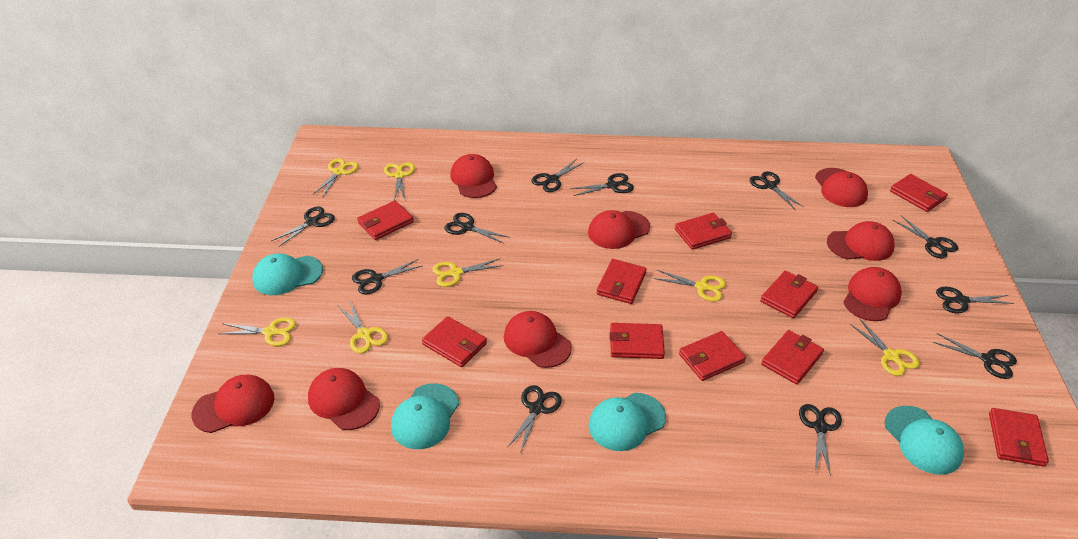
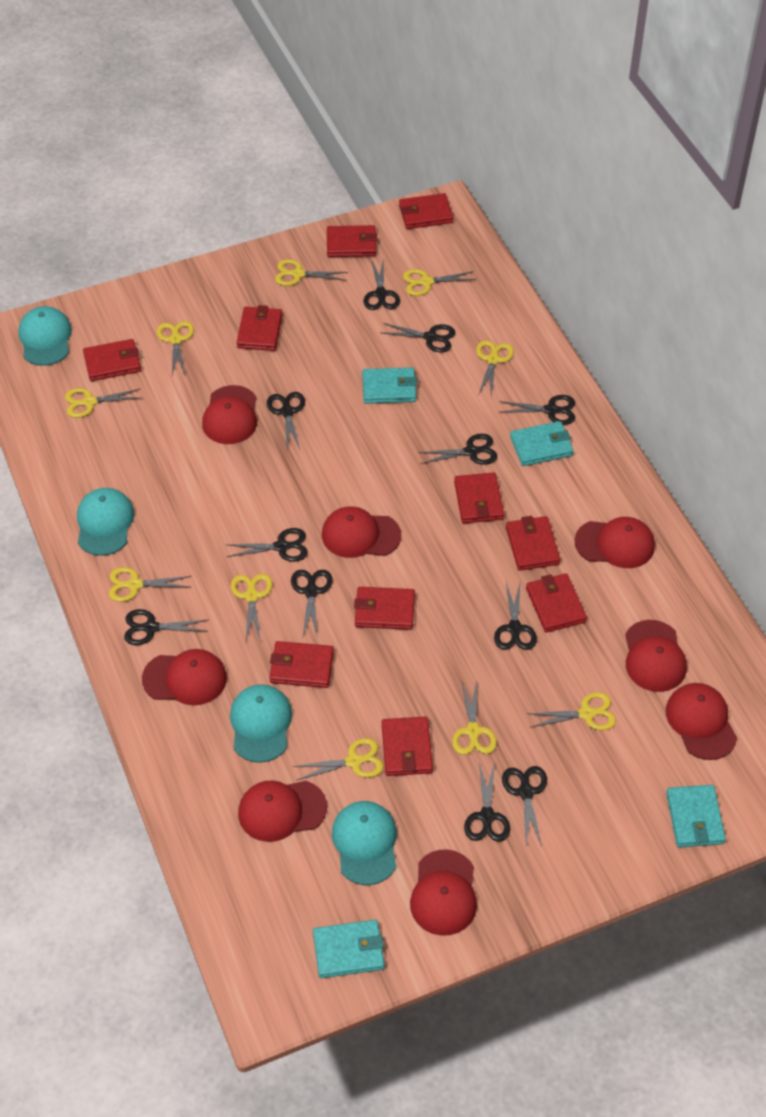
turquoise wallet: none = 0 -> [313,920,385,978] [362,367,417,404] [510,421,574,466] [666,785,726,847] = 4
yellow scissors: [218,317,296,346] [313,158,359,198] [338,300,388,353] [384,162,415,200] [432,259,503,287] [653,270,726,302] [850,319,920,376] = 7 -> [65,388,141,418] [109,567,192,602] [157,321,194,375] [231,574,273,640] [275,259,348,286] [293,738,384,780] [403,269,476,296] [452,679,497,755] [476,340,514,397] [527,692,616,730] = 10

